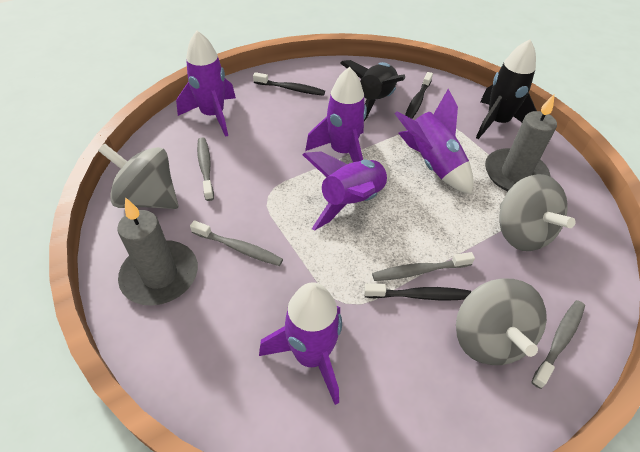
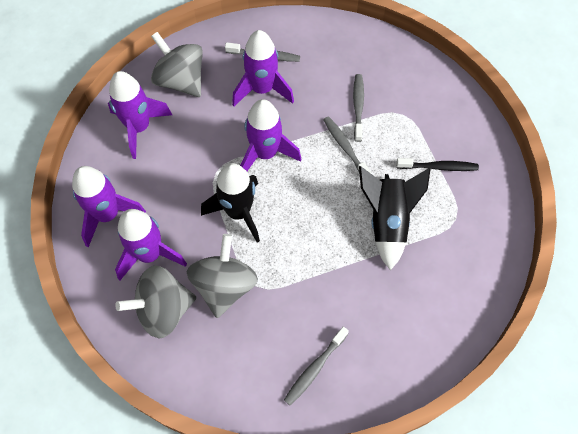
black toothbrush: [253,72,325,96] [364,284,471,300] [405,72,433,119] = 3 -> [396,158,479,171] = 1
grey candle: [117,197,198,306] [485,94,557,191] = 2 -> none = 0

